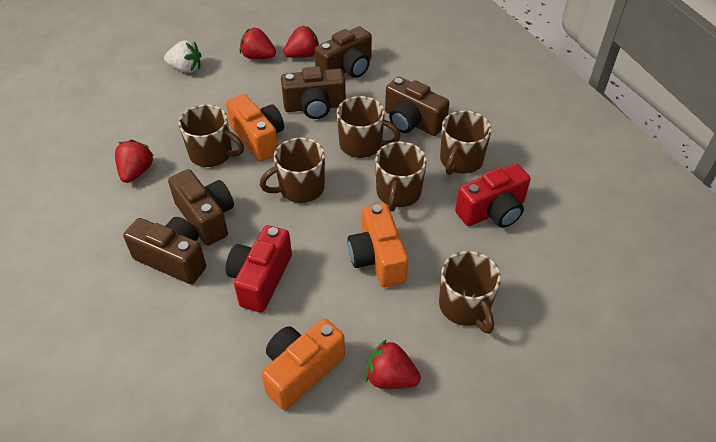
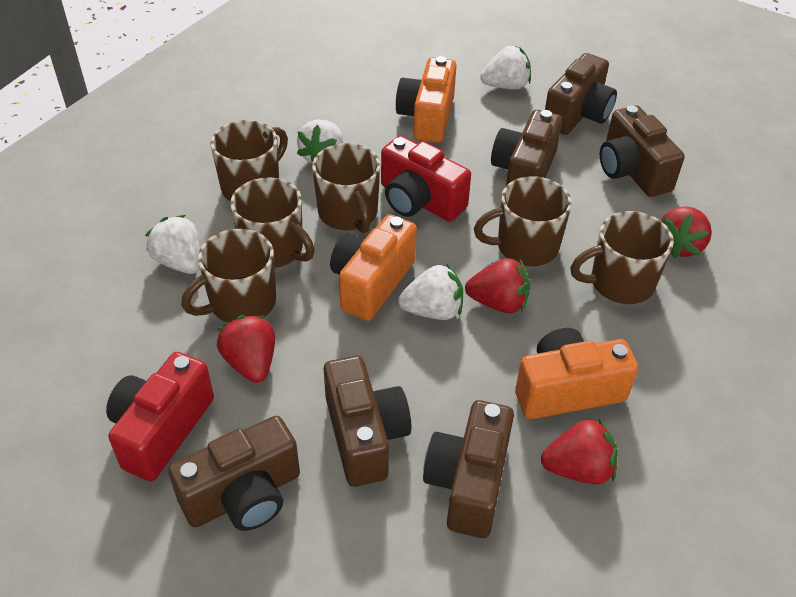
brown camera: [123,217,206,284] [168,169,234,246] [281,66,346,119] [315,26,372,78] [385,77,449,136] = 5 -> [168,416,300,531] [324,356,411,487] [423,400,514,538] [491,110,562,186] [545,53,617,135] [600,105,684,197] = 6
white strawberry: [164,40,201,73] = 1 -> [145,215,200,274] [297,119,343,164] [398,264,463,320] [480,46,531,90] = 4

